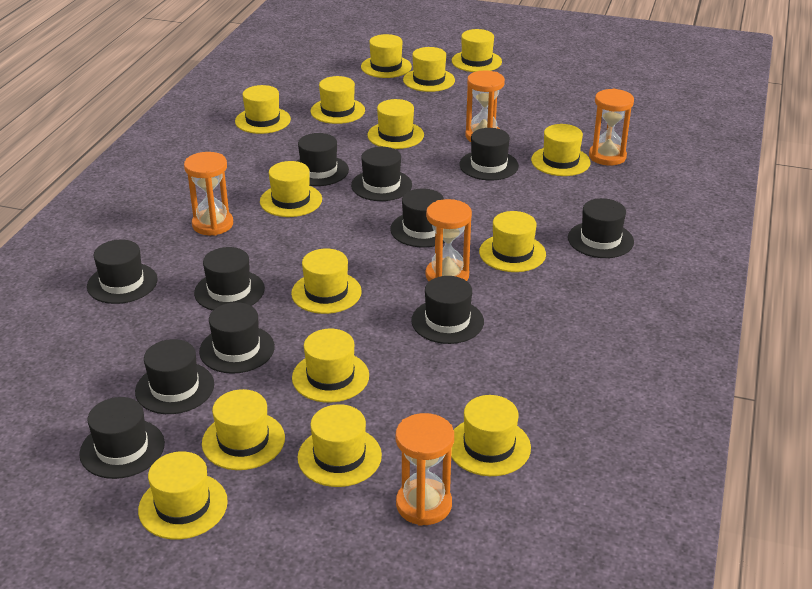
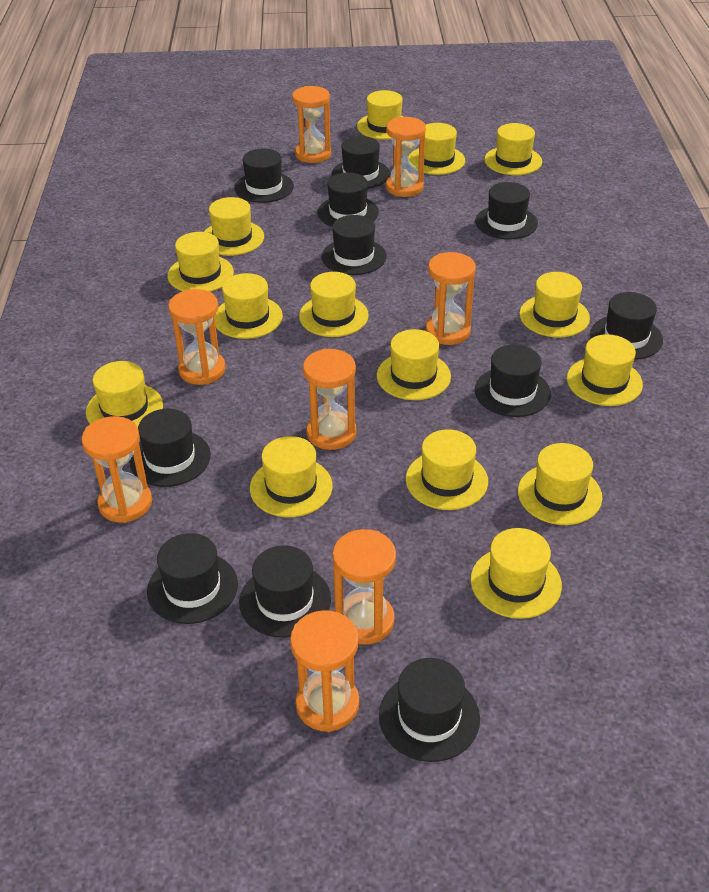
orange hourglass: [184,152,233,236] [396,413,454,526] [426,199,472,281] [465,71,505,142] [589,88,634,166] = 5 -> [82,416,152,523] [168,289,226,385] [290,610,359,732] [292,86,331,163] [303,349,357,450] [332,529,396,645] [386,117,426,197] [426,252,476,345] = 8

